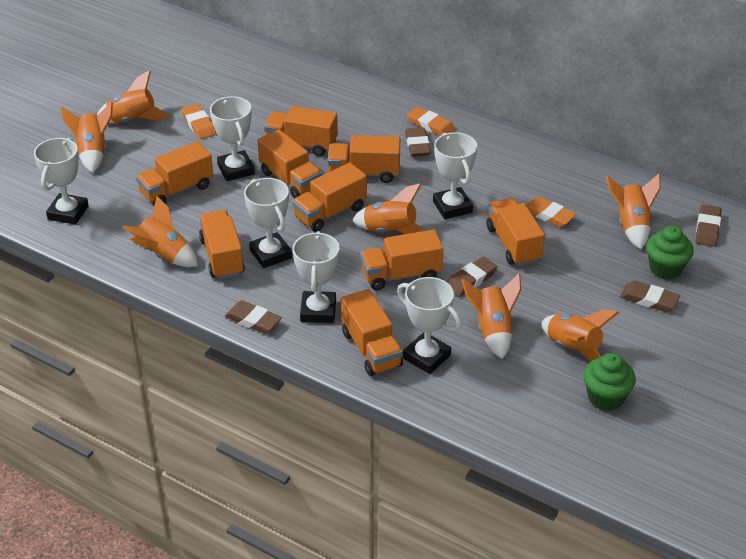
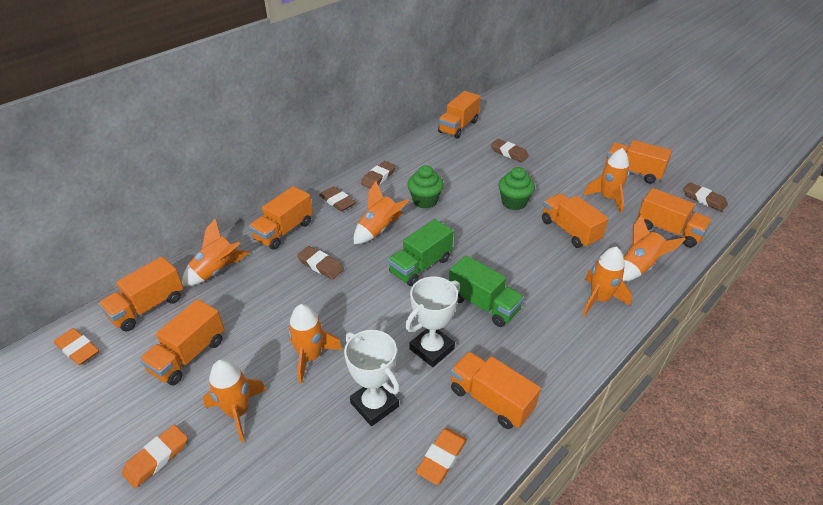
green truck: none = 0 -> [388,219,454,286] [449,255,524,327] = 2
orange truck: [136,141,214,206] [199,210,245,279] [257,130,322,199] [264,106,338,156] [292,162,367,232] [327,135,400,183] [341,289,403,376] [361,230,443,290] [487,198,545,266] = 9 -> [98,257,184,332] [139,299,224,385] [249,186,313,250] [438,91,481,138] [450,351,541,429] [542,193,609,248] [606,140,672,184] [637,188,712,248] = 8
white trophy: [34,138,89,225] [210,96,255,181] [244,178,292,268] [293,231,339,323] [397,277,462,374] [433,132,477,219] = 6 -> [344,330,400,426] [405,277,460,367] = 2

